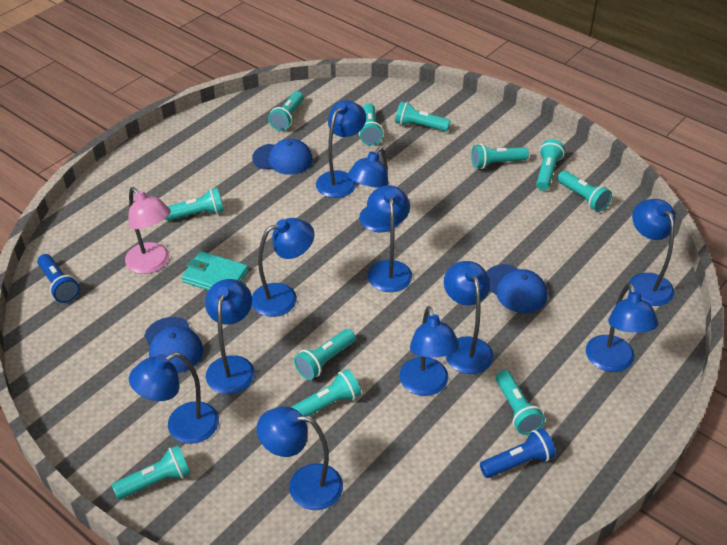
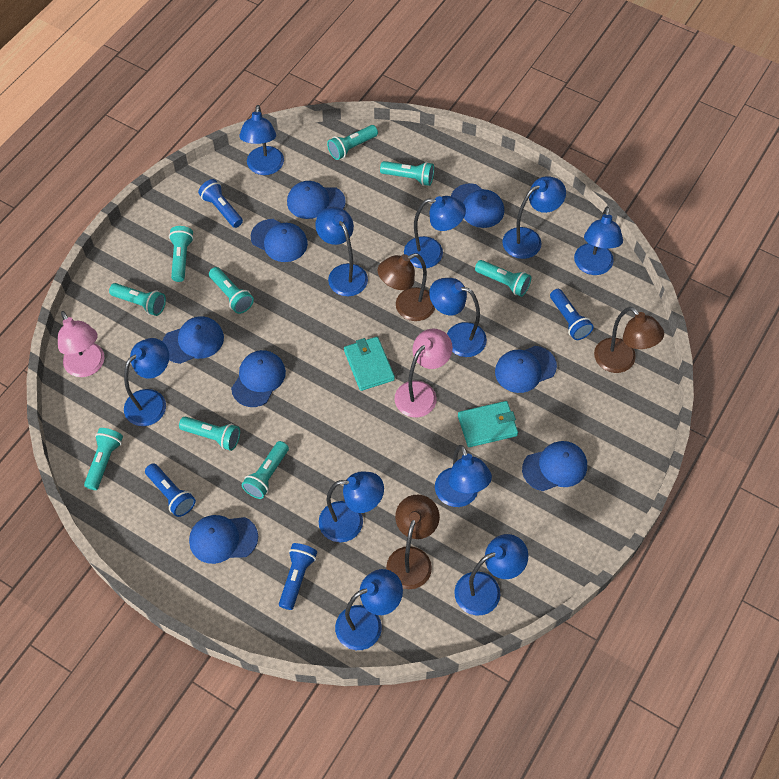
blue cap: [144,317,203,373] [252,139,313,175] [486,264,547,313] = 3 -> [162,316,224,364] [189,515,258,564] [231,350,286,407] [251,219,308,262] [287,181,346,219] [451,183,504,228] [495,346,557,393] [522,441,587,491] = 8
blue flashlight: [37,254,80,303] [480,428,556,478] = 2 -> [145,463,196,517] [198,179,243,228] [279,543,317,610] [550,289,594,340] = 4
brown lamp: none = 0 -> [377,253,435,321] [386,495,440,589] [594,307,664,373] = 3
pink lamp: [125,187,171,274] = 1 -> [58,311,104,377] [395,329,453,417] = 2
turquoise flashlight: [112,445,191,499] [165,188,224,221] [268,91,304,131] [291,369,361,416] [294,329,356,380] [359,103,383,145] [395,101,450,132] [471,144,529,169] [496,370,545,435] [536,139,565,190] [557,170,612,212] = 11 -> [84,428,123,490] [109,283,166,316] [169,226,194,282] [179,417,240,451] [209,267,254,314] [242,441,289,499] [327,125,378,160] [380,161,434,186] [475,260,531,297] = 9
turquoise wallet: [182,251,248,290] = 1 -> [344,337,395,391] [458,401,518,447] = 2

